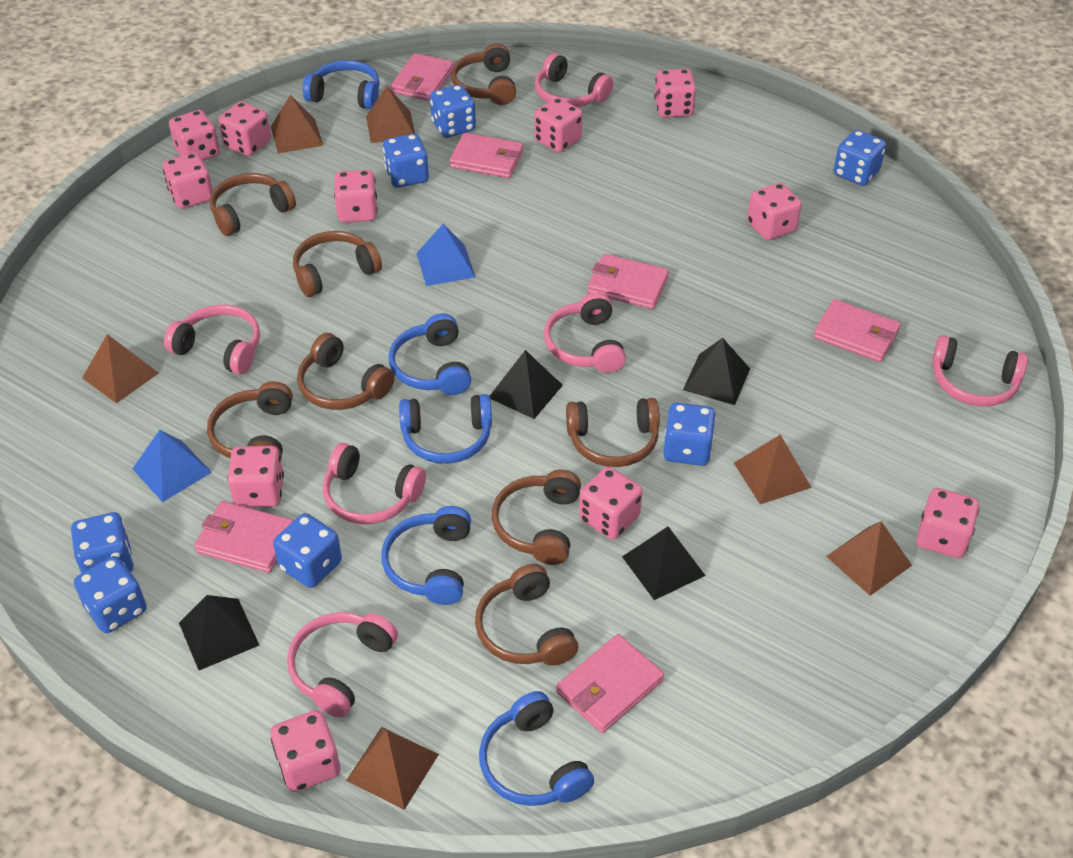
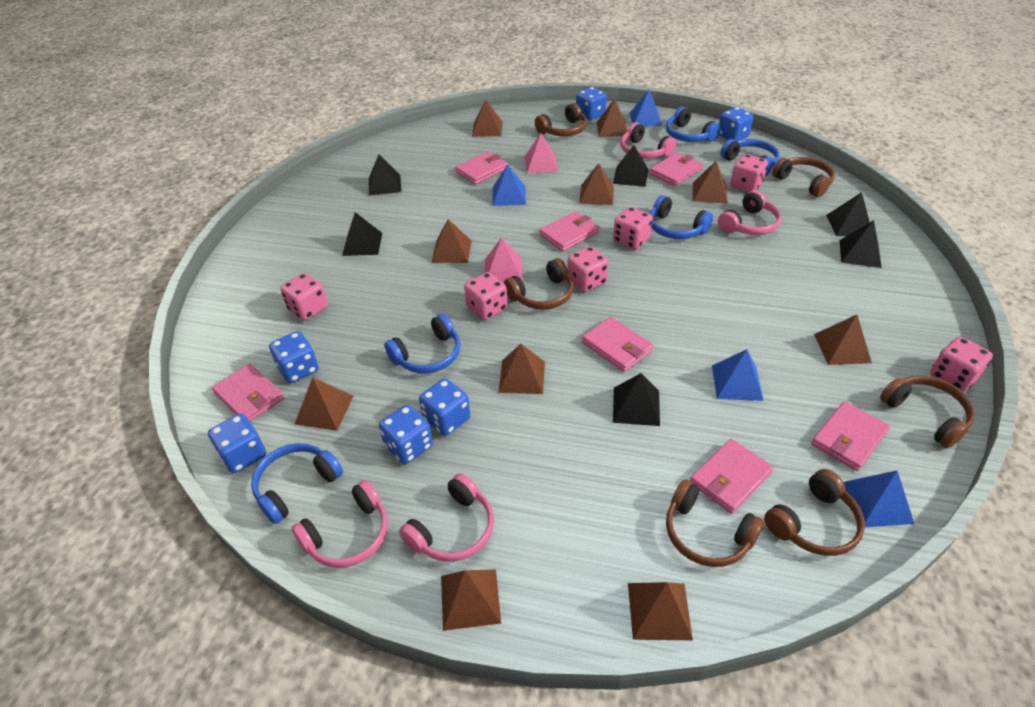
black pyramid: [179,595,259,670] [490,350,563,419] [622,526,706,600] [683,338,750,405] = 4 -> [342,212,382,256] [369,154,401,196] [613,145,649,187] [613,373,660,426] [826,192,870,236] [840,220,882,268] = 6
blue dice: [71,512,134,573] [74,556,147,633] [273,513,342,588] [383,134,429,188] [430,85,476,138] [663,403,716,466] [834,130,886,186] = 7 -> [208,414,266,473] [269,331,319,383] [379,405,433,464] [419,378,471,436] [576,87,607,120] [719,107,753,141] = 6
blue pyramid: [132,430,212,502] [416,224,475,286] = 2 -> [493,164,526,206] [630,90,662,127] [712,349,763,401] [844,470,914,527] = 4
brown headphones: [207,381,293,459] [210,173,296,236] [293,231,382,297] [297,333,395,410] [451,43,516,105] [475,564,578,666] [492,469,581,565] [566,398,660,467] = 8 -> [504,258,574,310] [535,103,587,136] [666,480,764,567] [764,469,865,556] [772,157,835,197] [880,376,975,448] = 6
brown pyramid: [82,334,159,404] [271,95,323,154] [346,727,439,810] [366,86,415,143] [734,434,811,504] [826,521,912,596] = 6 -> [294,377,353,431] [431,219,472,263] [441,569,501,631] [472,99,503,137] [499,344,545,394] [579,163,614,205] [597,99,627,137] [628,582,693,640] [693,161,728,204] [814,315,872,365] = 10
pink dice: [163,153,213,209] [169,110,220,160] [219,102,271,156] [227,446,284,507] [270,710,340,792] [334,170,378,223] [534,97,583,152] [579,467,643,540] [654,69,696,118] [747,183,802,240] [917,488,979,558] = 11 -> [280,273,328,321] [464,272,507,320] [567,246,609,292] [613,207,653,250] [730,154,768,192] [930,337,993,392] = 6
pink headphones: [164,305,260,375] [287,612,398,717] [323,443,426,524] [535,53,613,107] [544,292,626,373] [932,335,1028,407] = 6 -> [292,480,388,568] [399,473,494,562] [620,122,676,159] [718,190,782,235] = 4
pink pyramid: none = 0 -> [485,237,523,283] [524,133,558,173] = 2
pink wallet: [194,501,294,573] [391,53,454,101] [449,133,523,178] [556,634,664,733] [587,254,669,309] [813,299,901,362] = 6 -> [212,364,284,422] [455,151,508,184] [540,211,599,251] [582,317,654,372] [649,152,703,186] [690,439,773,514] [811,401,890,471] = 7

